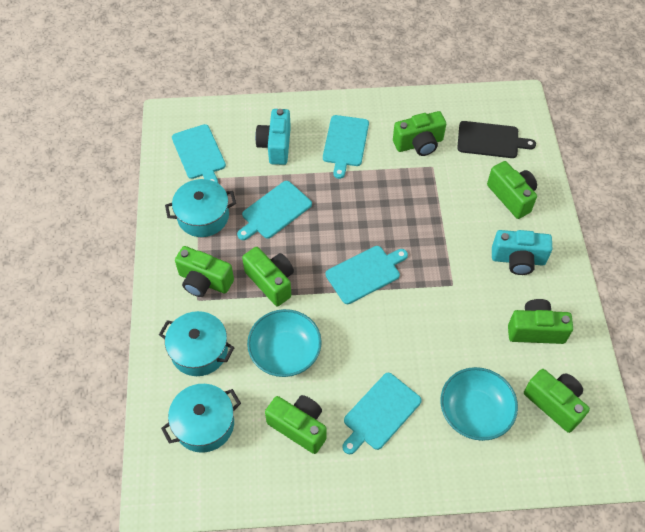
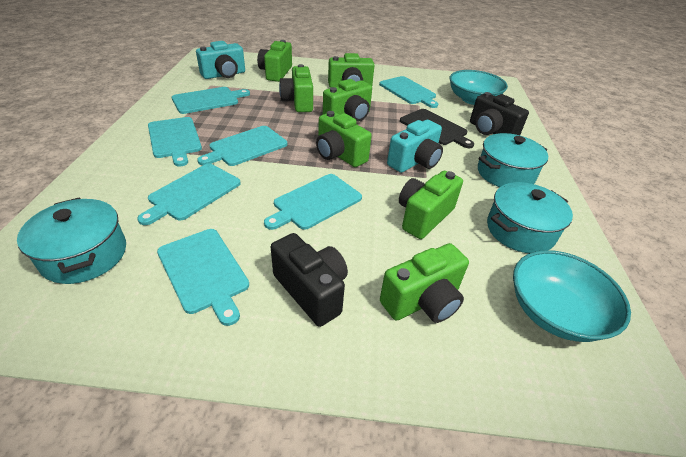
black camera: none = 0 -> [271,233,348,327] [470,92,529,135] = 2
turquoise cutting board: [172,124,226,183] [237,181,312,240] [323,115,369,179] [326,246,408,304] [342,373,422,454] = 5 -> [137,164,241,225] [148,117,202,167] [157,229,249,326] [172,87,250,114] [197,126,287,166] [264,174,362,230] [379,76,438,108] = 7

